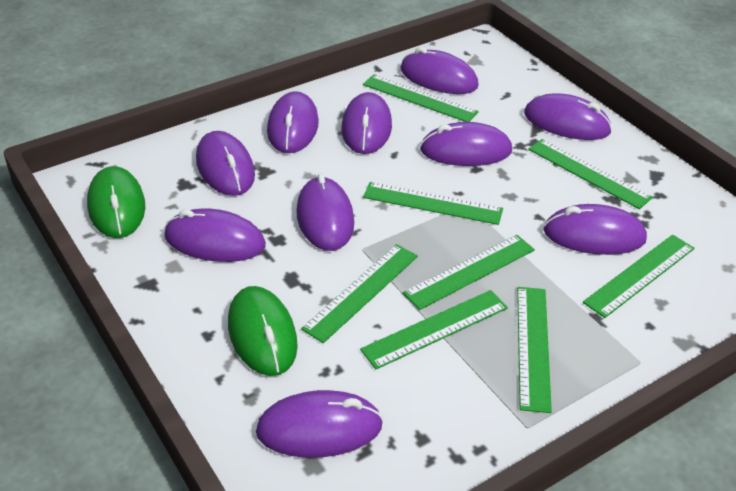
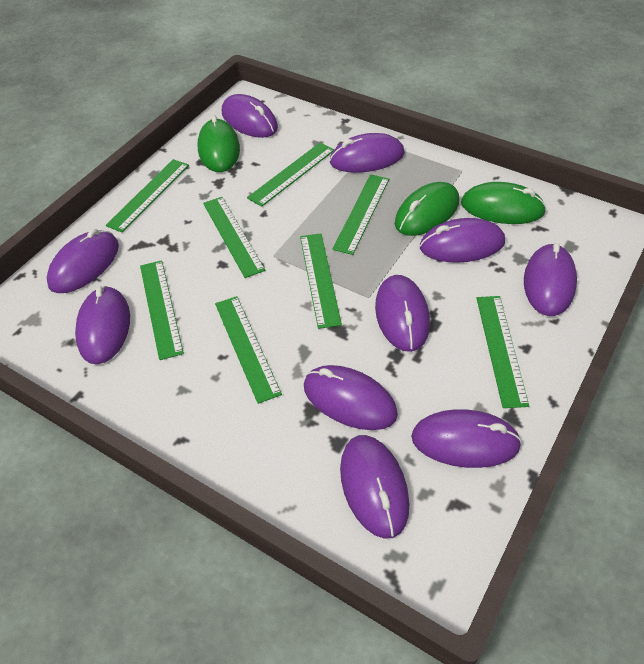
green mouse: [87,166,145,238] [228,286,298,376] = 2 -> [198,115,240,172] [395,182,459,236] [461,182,547,224] = 3

